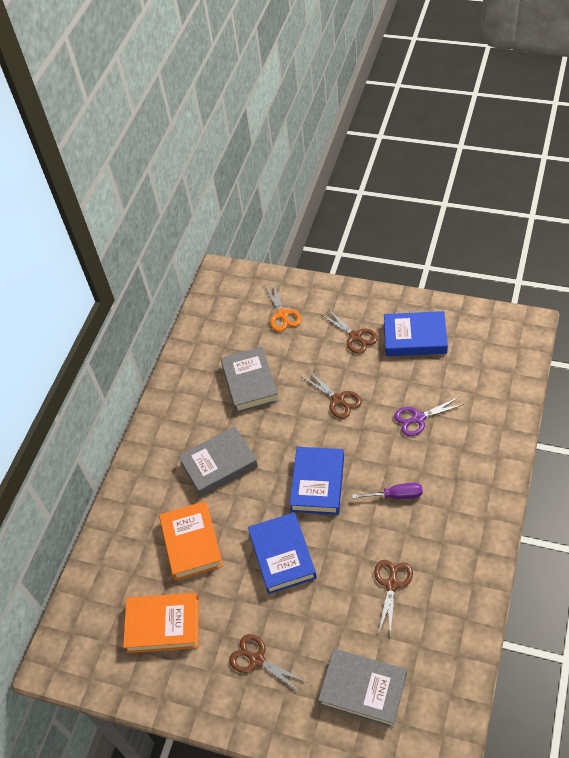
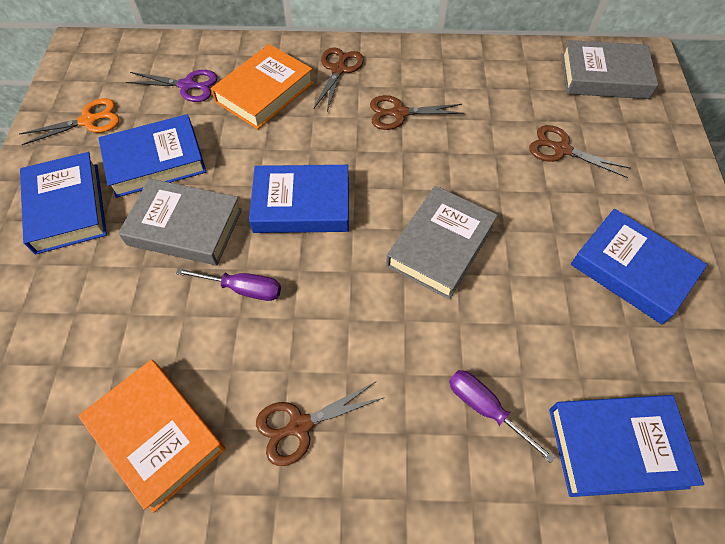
blue book: [248,512,317,594] [289,447,344,515] [384,311,448,356] = 3 -> [20,152,107,254] [98,114,206,198] [249,165,349,233] [549,395,704,497] [571,209,707,325] = 5
purple screwdriver: [352,483,423,499] = 1 -> [176,268,281,301] [449,370,555,463] = 2

